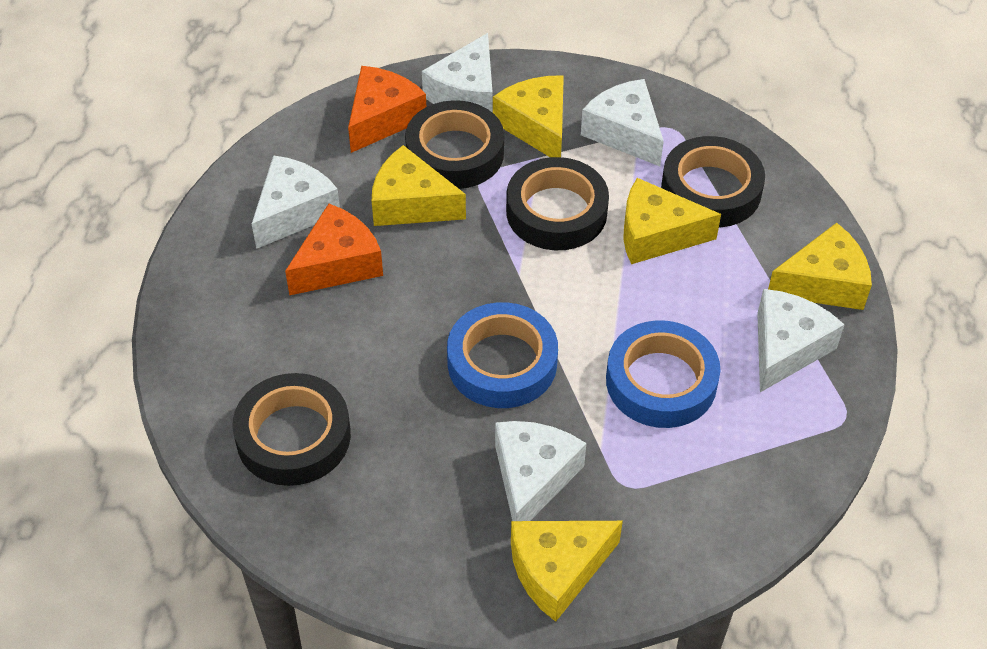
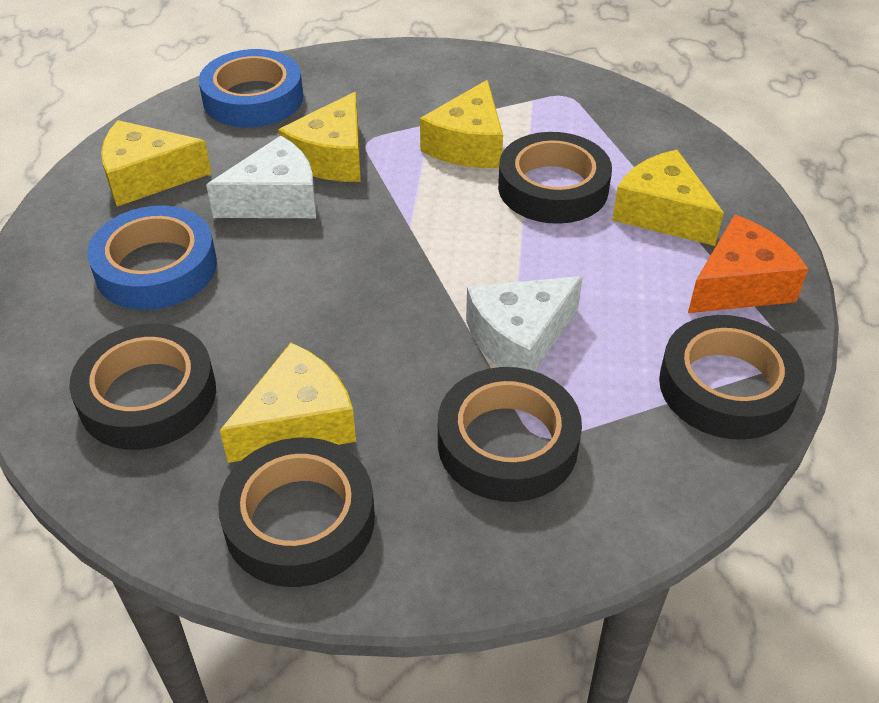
black tape: [232,373,351,486] [405,100,504,189] [506,157,609,250] [661,136,765,228] = 4 -> [69,324,216,450] [218,438,375,587] [438,367,582,502] [498,132,612,224] [659,315,804,440] = 5
orange cheese: [285,204,383,296] [348,66,426,153] = 2 -> [688,215,808,313] = 1
white cheese: [252,155,340,249] [422,33,493,112] [495,421,587,521] [581,79,664,166] [757,289,844,392] = 5 -> [206,136,316,218] [466,276,583,371] = 2

